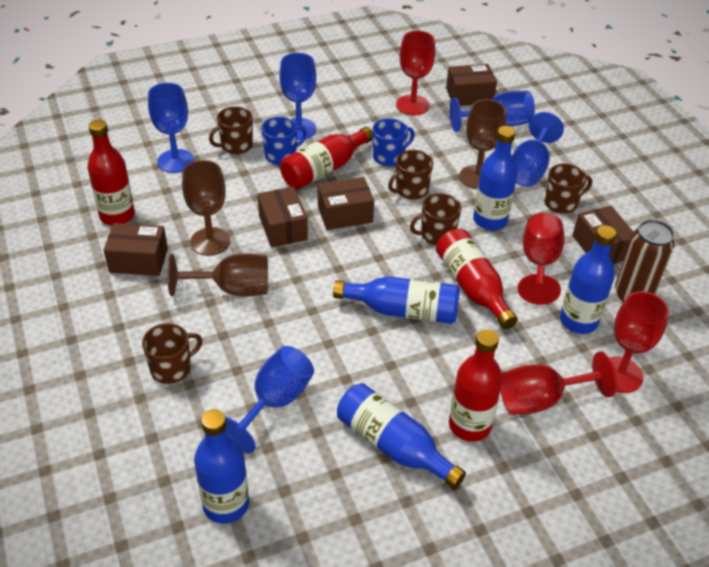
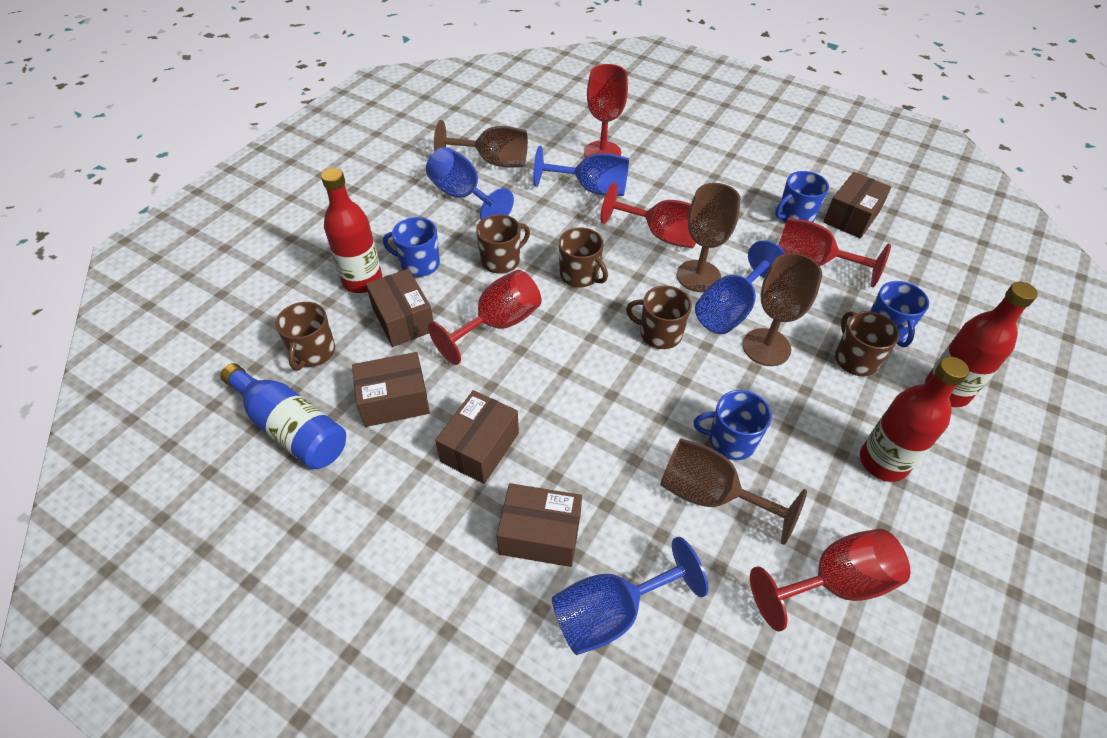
blue bottle: [194,409,249,524] [333,276,460,324] [337,383,466,489] [473,126,517,230] [560,225,617,334] = 5 -> [220,363,346,469] = 1
blue goblet: [148,83,194,173] [226,346,314,454] [279,53,316,140] [450,91,535,132] [512,112,564,187] = 5 -> [426,147,514,220] [533,146,629,196] [552,537,709,655] [695,240,786,334] = 4
blue mug: [261,117,307,165] [372,118,415,166] = 2 -> [383,217,440,277] [694,390,772,460] [775,171,829,223] [870,281,929,347] = 4
brown can: [615,219,675,302] = 1 -> none = 0
brown goblet: [167,253,268,297] [182,160,230,256] [459,99,506,189] = 3 -> [434,120,528,168] [660,438,807,545] [677,183,741,292] [743,253,822,366] = 4
red bottle: [88,120,135,226] [280,127,373,189] [436,229,518,329] [449,329,503,442] = 4 -> [321,168,382,293] [860,357,969,482] [925,282,1038,407] = 3
red goblet: [396,31,435,115] [500,351,617,415] [518,213,565,305] [609,291,669,393] = 4 -> [428,270,541,365] [584,64,628,157] [600,182,696,248] [750,529,910,632] [778,218,891,287] = 5

